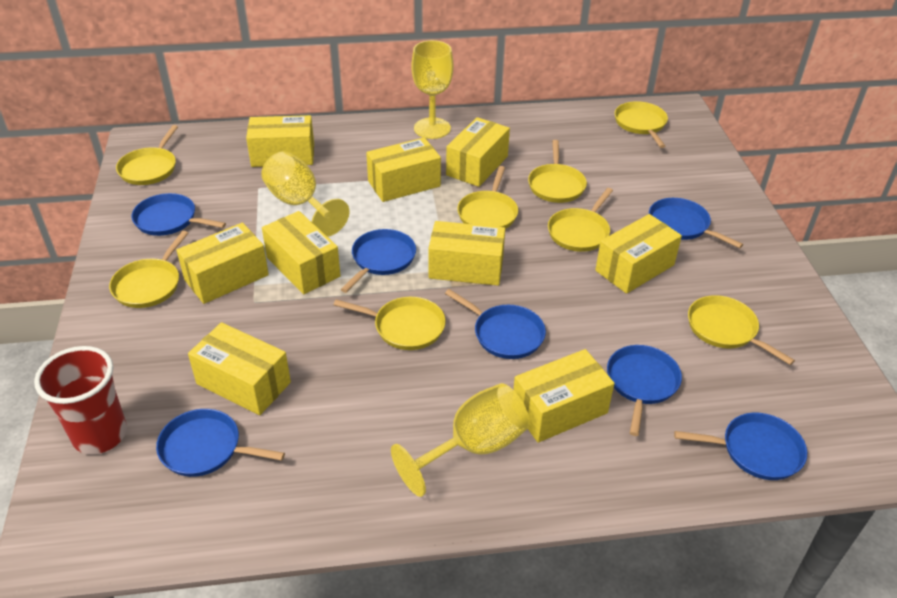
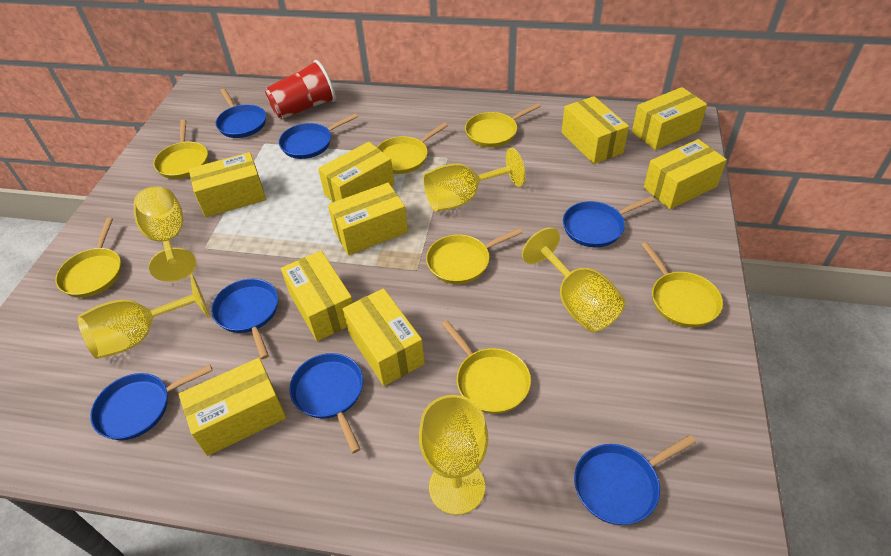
yellow goblet: [261,152,350,237] [391,383,530,497] [411,40,453,139] = 3 -> [77,274,210,359] [134,186,196,282] [419,395,488,515] [423,148,525,211] [522,227,625,332] = 5
yellow pan: [109,231,188,308] [116,125,178,185] [334,297,445,350] [457,166,518,229] [528,140,587,203] [548,188,613,252] [615,101,668,148] [688,295,795,365] = 8 -> [55,218,121,298] [153,119,208,179] [377,122,448,174] [426,228,522,284] [442,320,531,414] [465,103,541,147] [641,242,723,327] = 7

